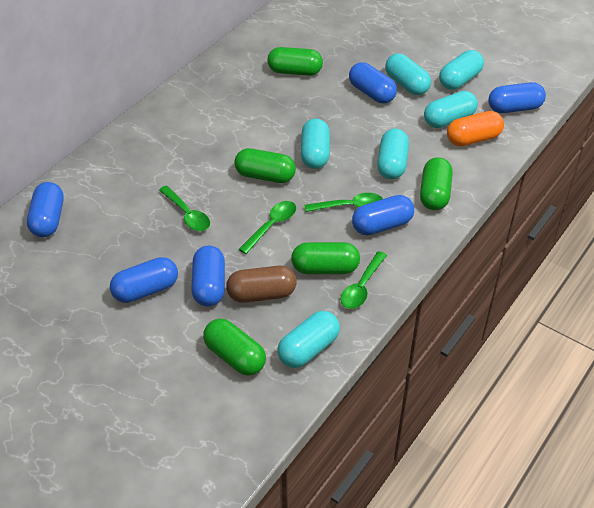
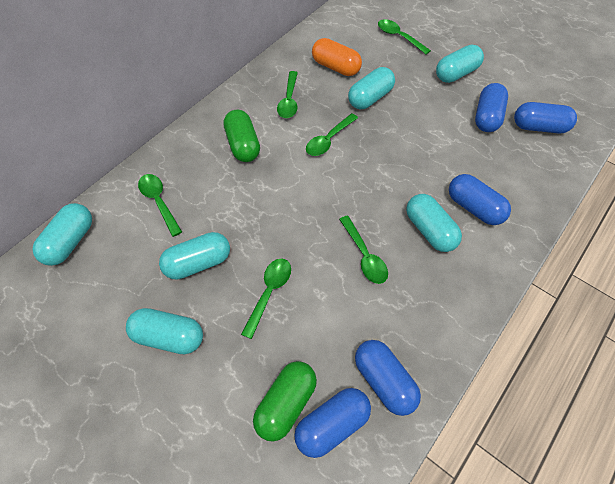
blue capsule: [27,182,64,237] [110,257,178,303] [191,245,225,307] [349,62,397,103] [352,195,414,235] [488,82,546,113] = 6 -> [294,388,371,458] [355,340,421,416] [449,174,511,225] [475,83,508,132] [514,102,577,133] = 5
brown capsule: [226,266,296,303] = 1 -> none = 0
green capsule: [203,319,266,376] [234,148,296,183] [267,47,323,76] [291,242,360,274] [420,157,453,210] = 5 -> [223,110,260,162] [253,361,317,442] = 2
green spoon: [159,186,210,231] [239,201,296,254] [305,193,383,212] [340,251,387,309] = 4 -> [138,174,182,237] [241,259,291,339] [277,71,298,118] [306,113,358,156] [339,215,388,284] [378,19,431,55] = 6

